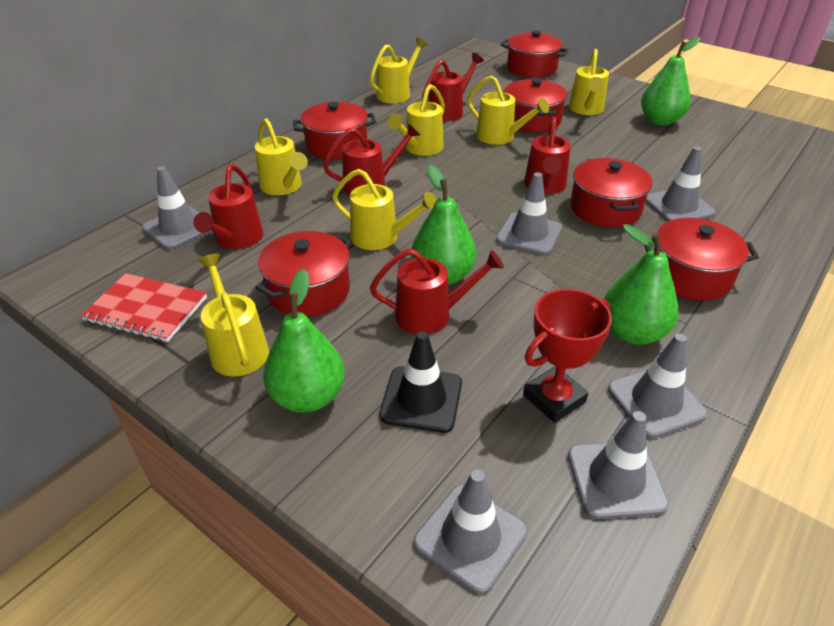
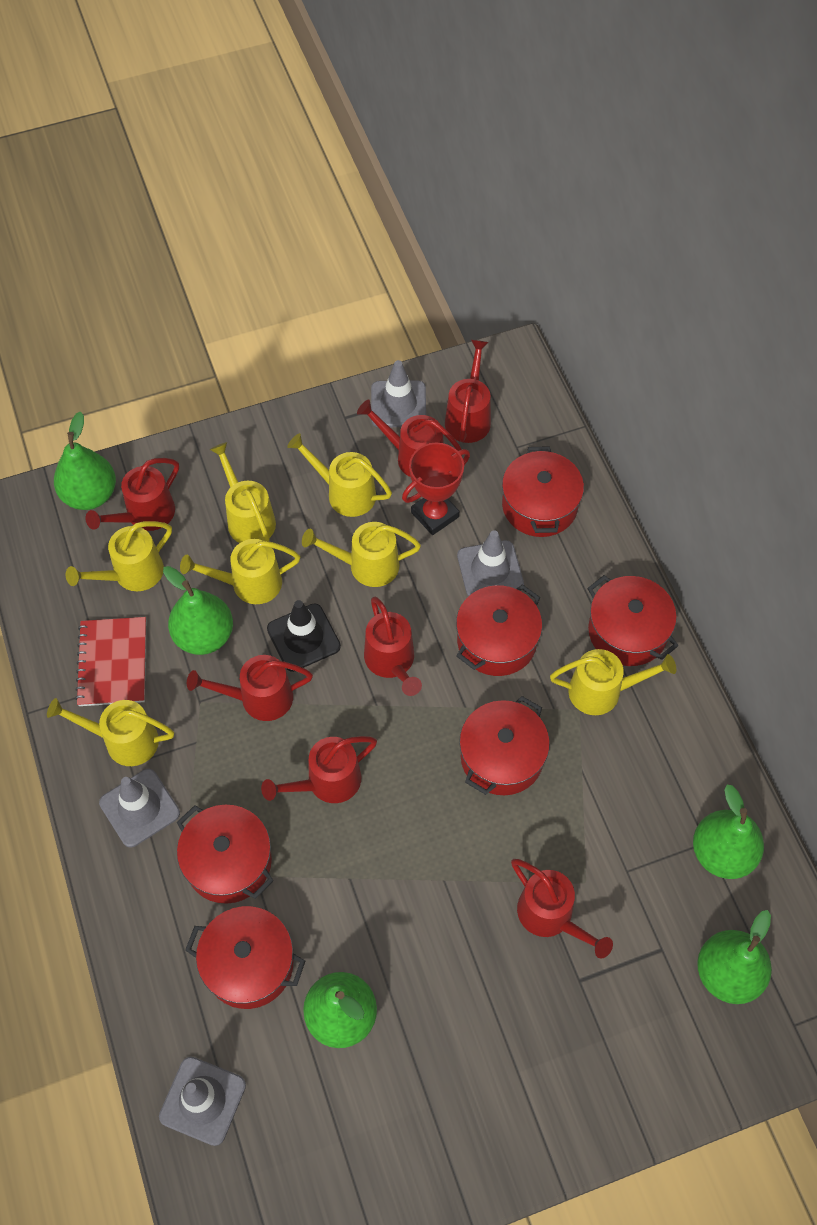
green pear: [263,269,345,413] [411,164,477,285] [604,224,678,345] [641,37,701,126] = 4 -> [54,412,116,510] [163,566,233,655] [303,972,377,1048] [693,785,764,879] [697,910,772,1004] = 5
grey traffic cone: [142,166,211,250] [414,470,528,594] [496,172,562,255] [568,411,669,519] [608,333,707,438] [646,146,716,222] = 6 -> [99,769,180,847] [159,1057,246,1146] [371,360,426,427] [457,530,524,596] = 4
red watering can: [193,164,263,249] [323,123,420,196] [370,249,504,334] [422,53,484,121] [524,117,571,194] = 5 -> [86,458,179,531] [187,655,313,721] [261,736,377,803] [357,399,462,477] [364,597,422,696] [445,340,491,443] [511,859,613,958] = 7

